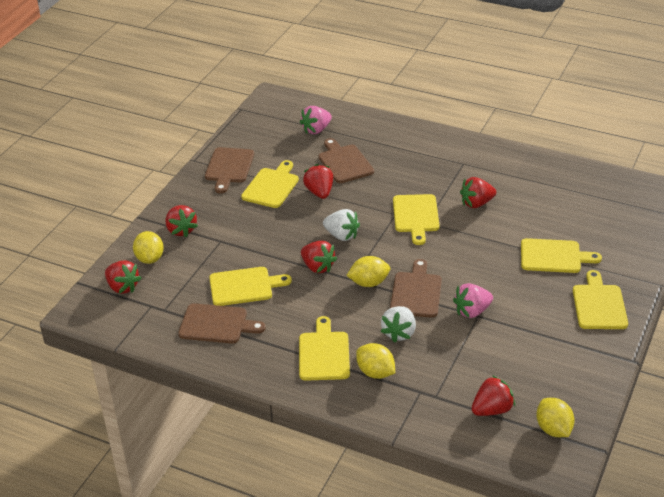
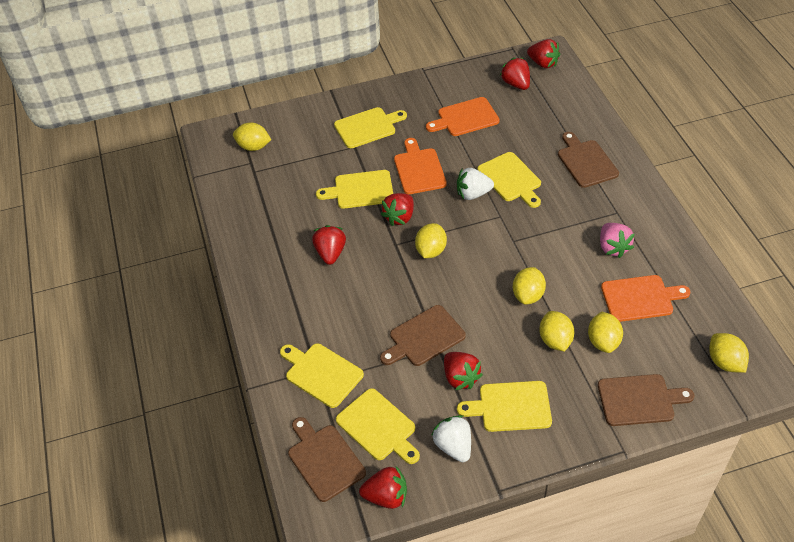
orange cutting board: none = 0 -> [394,138,447,194] [426,97,500,136] [601,275,691,322] = 3
pink strawberry: [300,106,332,134] [453,283,493,318] = 2 -> [600,223,635,258] = 1
yellow lemon: [133,231,164,264] [346,256,390,287] [356,343,395,379] [536,398,575,437] = 4 -> [233,123,271,151] [415,223,447,258] [513,267,546,305] [539,311,574,352] [588,312,623,353] [709,333,749,373] = 6

